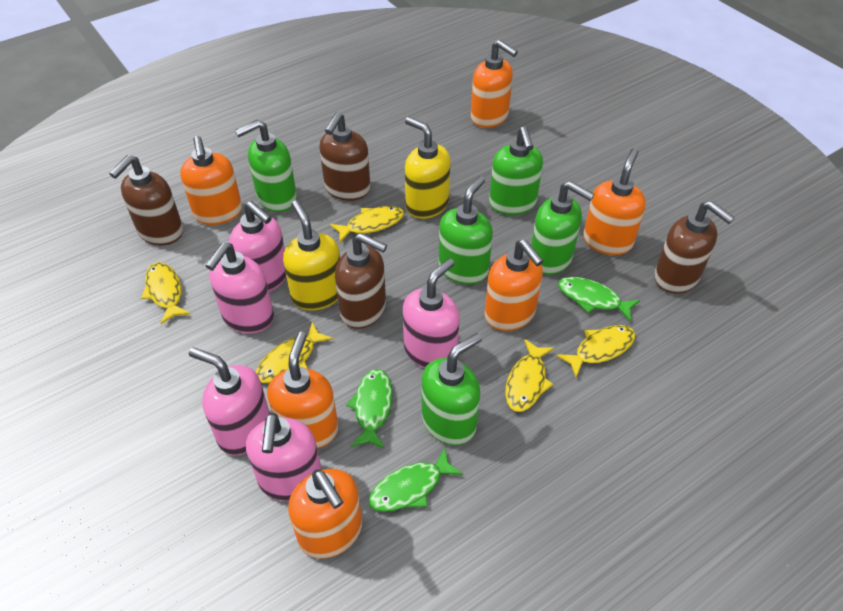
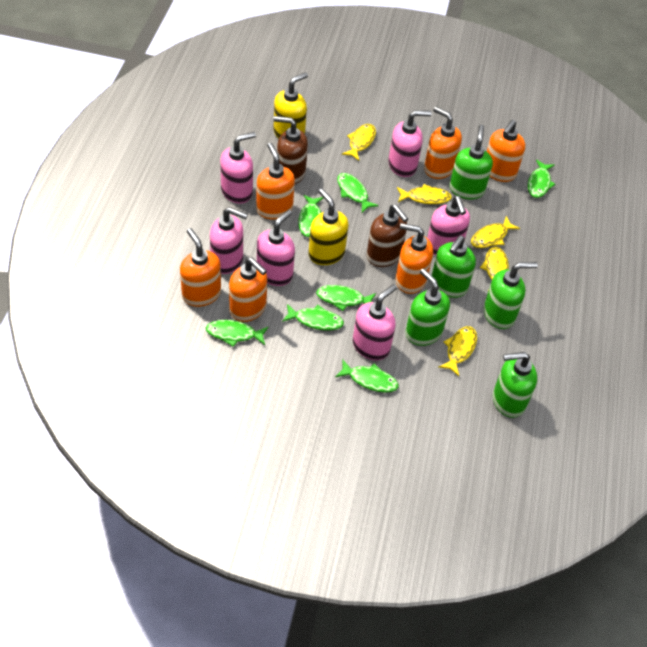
brown soap dispenser: [109,155,183,246] [319,112,370,201] [335,233,387,329] [654,201,735,294] = 4 -> [273,116,308,185] [367,204,408,267] = 2
green fish: [346,369,392,449] [369,447,463,512] [558,277,640,322] = 3 -> [206,320,268,347] [282,304,344,330] [298,195,323,237] [316,285,376,311] [335,359,399,393] [337,173,379,213] [528,160,556,198] = 7
pink soap dispenser: [189,347,270,455] [206,243,274,333] [229,201,286,292] [246,413,322,501] [403,258,460,368] = 5 -> [210,207,248,274] [220,132,256,204] [257,210,295,286] [353,284,397,361] [388,110,432,177] [427,196,470,256] = 6

